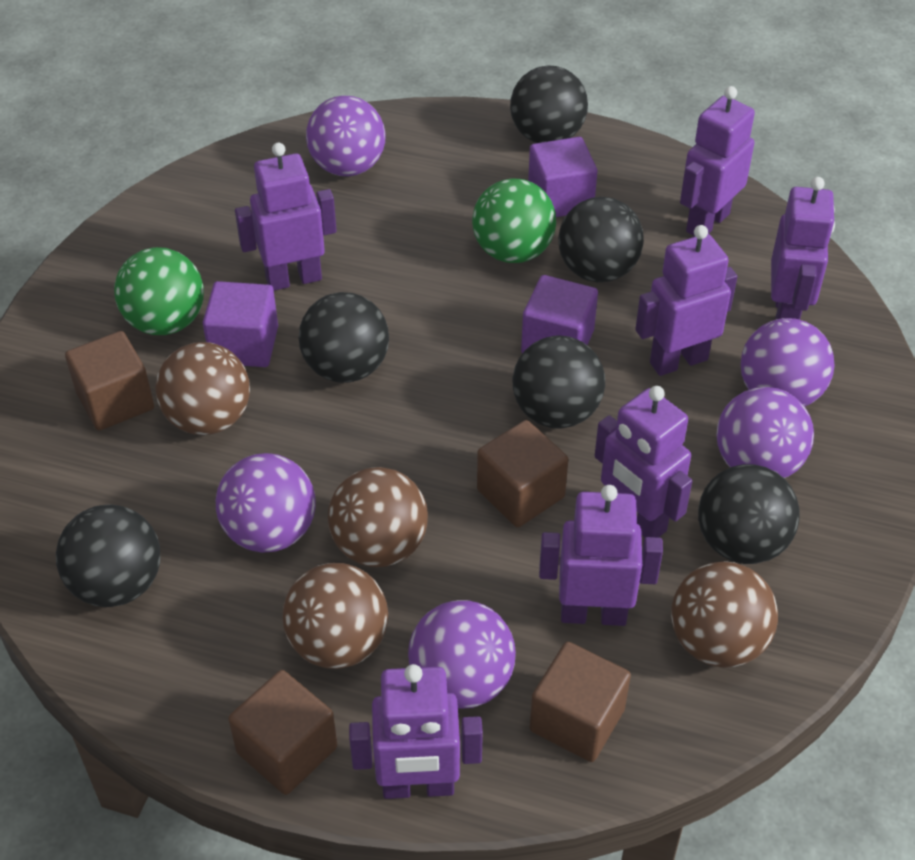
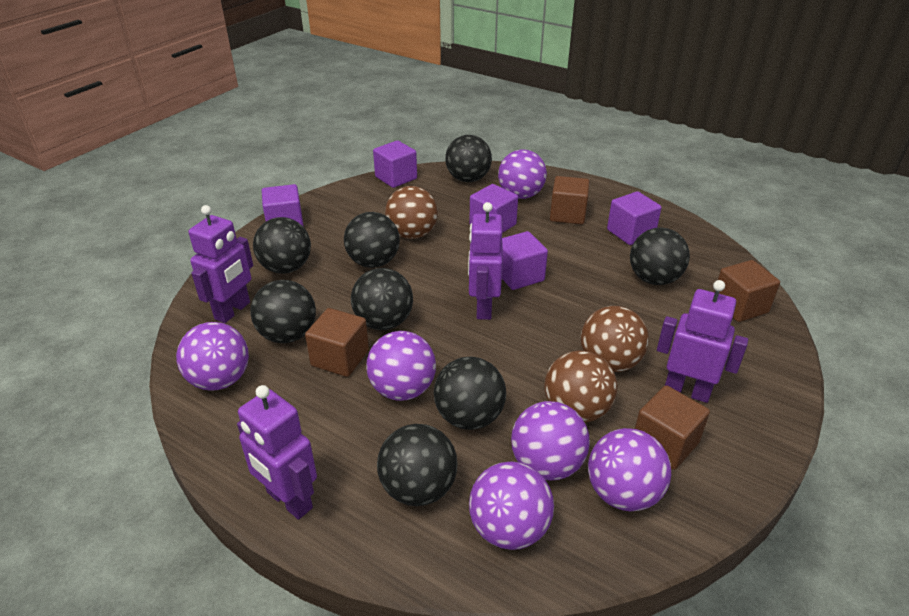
black ball: [56,504,160,607] [298,292,389,383] [510,65,588,143] [512,336,605,429] [558,197,644,282] [698,464,800,564] = 6 -> [250,280,316,343] [253,217,311,274] [344,212,400,268] [351,268,413,330] [377,424,458,506] [434,357,506,430] [445,135,492,182] [630,227,690,285] = 8
brown ball: [156,342,250,435] [282,563,388,669] [328,467,428,567] [671,561,778,668] = 4 -> [385,186,438,239] [544,350,617,423] [581,306,649,372] = 3
green ball: [114,247,204,335] [472,178,556,263] = 2 -> none = 0
purple ball: [216,453,316,553] [306,95,386,176] [408,600,516,709] [716,387,814,478] [741,318,835,406] = 5 -> [176,322,249,391] [366,331,436,401] [469,461,554,550] [498,150,547,199] [511,401,590,480] [588,428,671,511] = 6
purple cube: [203,281,278,367] [521,275,598,354] [528,137,597,217] = 3 -> [262,184,304,227] [373,140,417,188] [469,184,518,233] [502,231,548,290] [607,191,662,245] = 5
purple robot: [235,143,337,291] [349,664,483,799] [539,485,663,626] [595,386,692,538] [635,225,738,376] [680,86,755,236] [771,177,835,320] = 7 -> [188,205,253,323] [237,385,317,520] [468,202,503,320] [657,280,748,403] = 4

